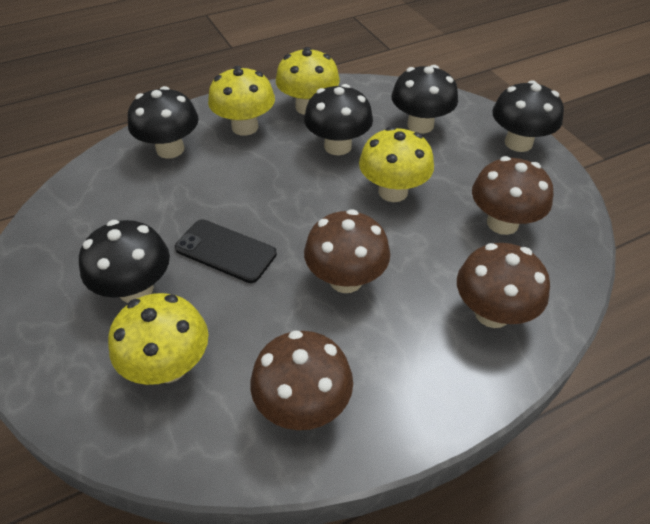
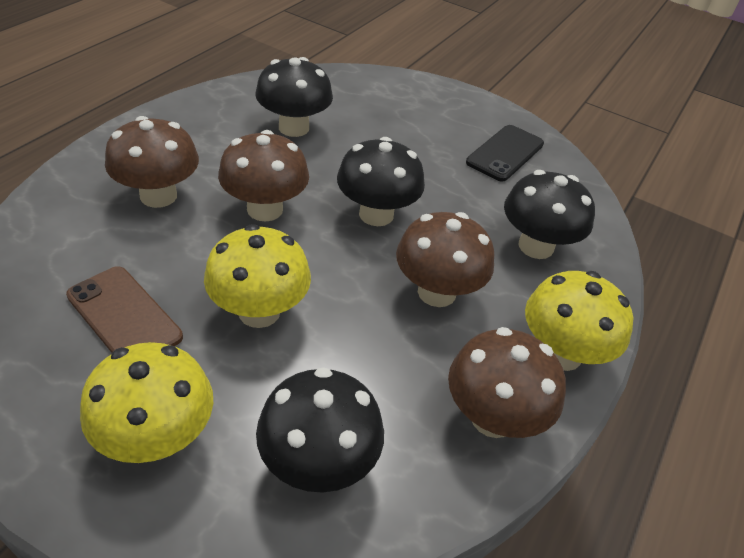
black mushroom: [79,220,170,303] [128,86,199,159] [304,84,373,155] [392,65,458,134] [492,80,564,152] = 5 -> [255,57,333,137] [256,367,384,492] [337,137,425,226] [504,170,595,259] = 4
brown phone: none = 0 -> [66,266,183,353] = 1
yellow mushroom: [108,293,208,385] [208,66,275,136] [276,47,340,115] [359,126,434,202] = 4 -> [80,342,213,463] [204,224,311,328] [525,271,634,371] = 3

